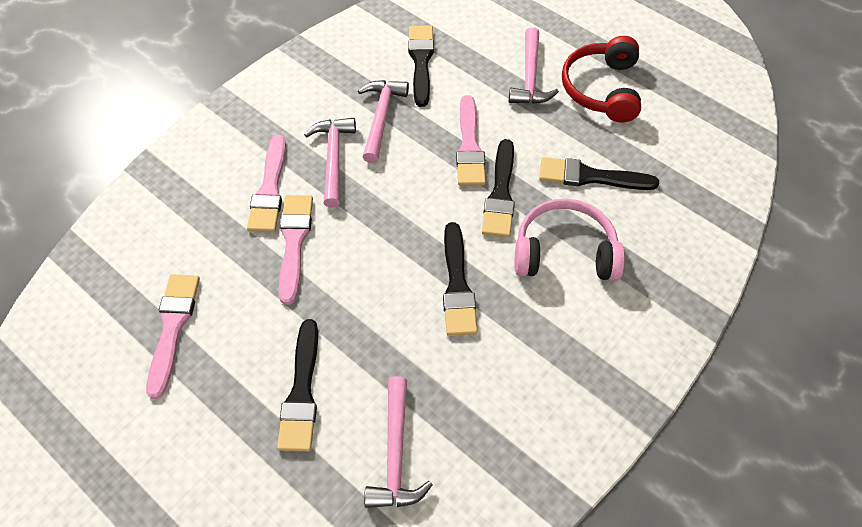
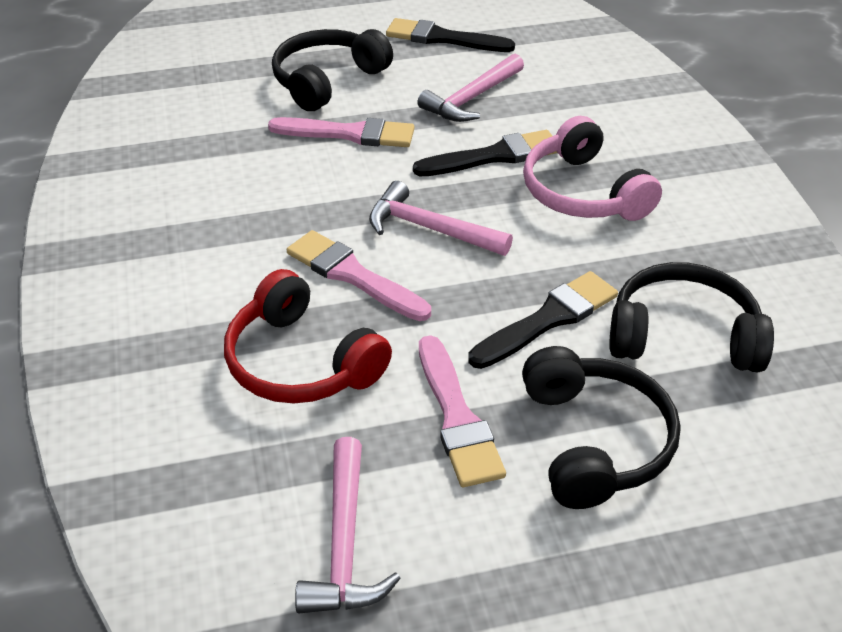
black brush: [277,319,318,451] [408,26,434,107] [443,222,478,336] [482,139,515,238] [539,157,659,190] = 5 -> [386,18,515,52] [413,130,557,176] [468,271,618,369] = 3
black headphones: none = 0 -> [272,29,393,111] [522,346,681,509] [609,262,774,372] = 3
pink brush: [146,274,200,399] [247,135,286,232] [279,195,313,305] [456,95,486,186] = 4 -> [268,117,415,147] [287,230,431,321] [419,335,506,487] = 3
pink hammer: [304,118,356,208] [358,80,409,163] [364,376,433,508] [509,27,559,104] = 4 -> [295,437,401,613] [369,181,513,256] [417,54,524,122] = 3

